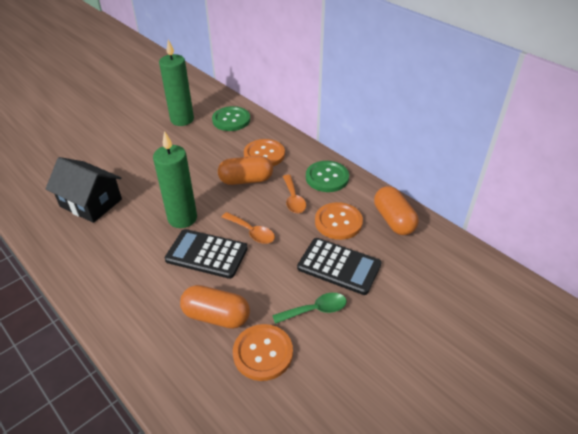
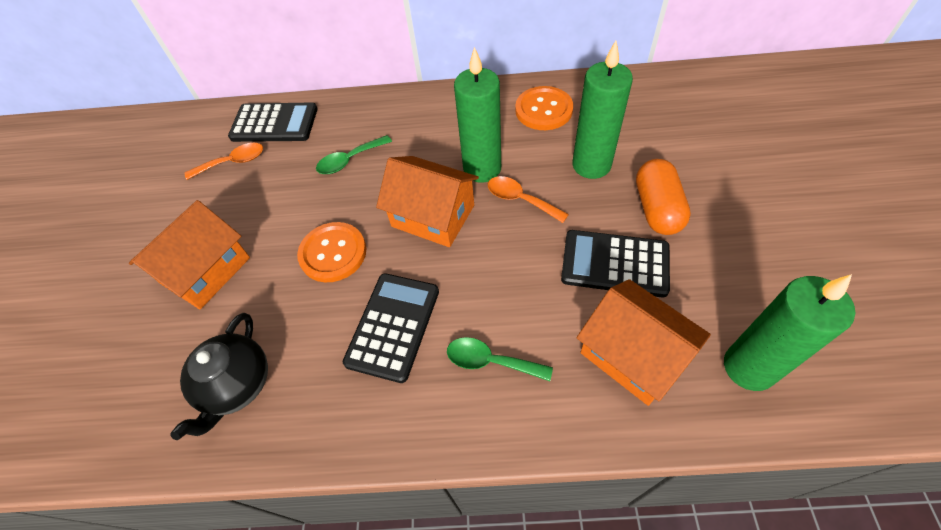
black calculator: [165,229,248,279] [297,238,381,295] = 2 -> [228,102,318,142] [343,273,439,383] [561,230,670,297] = 3
black house: [46,157,122,223] = 1 -> none = 0
black teapot: none = 0 -> [170,313,268,440] = 1
green button: [212,106,250,131] [306,161,349,192] = 2 -> none = 0
green candle: [153,131,197,228] [159,40,194,126] = 2 -> [454,47,501,183] [572,41,633,179] [724,274,855,391] = 3
green spoon: [272,293,347,324] = 1 -> [316,135,392,174] [447,337,553,381] = 2
orange button: [233,324,293,381] [244,139,285,166] [315,202,363,240] = 3 -> [297,222,366,282] [515,86,573,130] = 2
orange capsule: [180,285,250,329] [218,156,273,185] [374,186,419,235] = 3 -> [636,159,691,235] = 1
orange house: none = 0 -> [129,200,250,309] [376,156,479,247] [577,279,711,406] = 3

